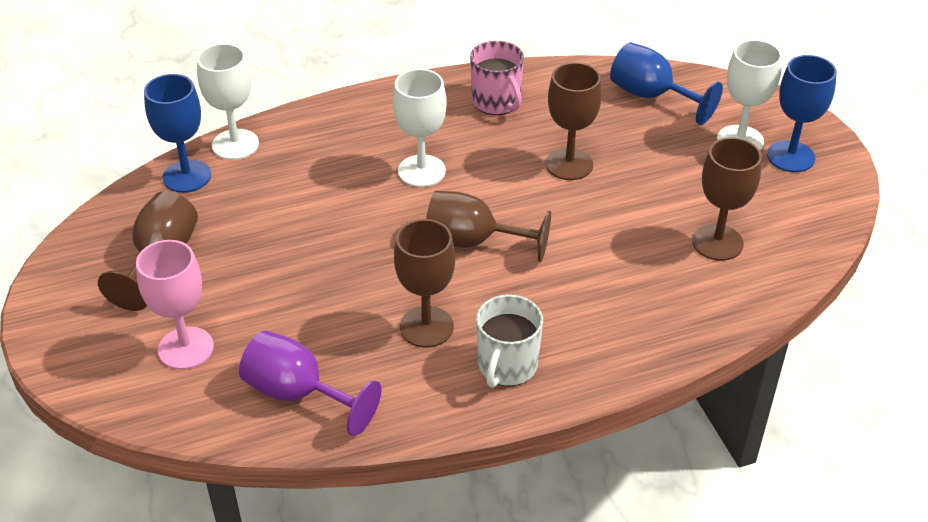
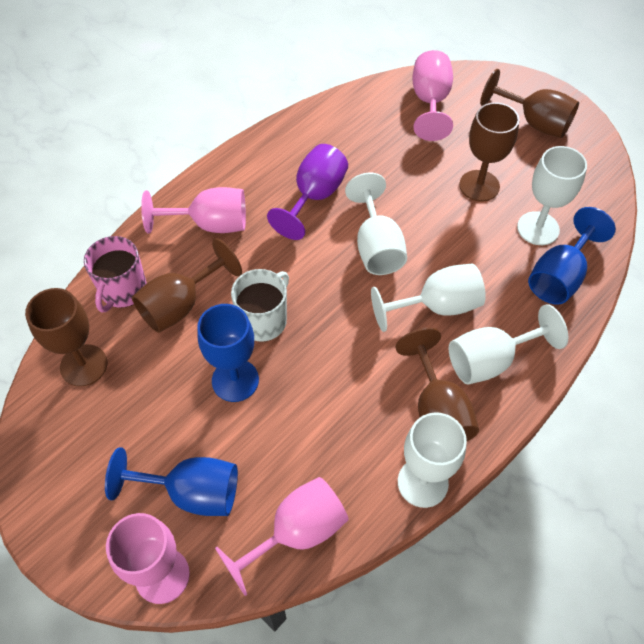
pink goblet: [136,240,214,370] = 1 -> [106,513,190,604] [141,187,246,233] [215,477,348,596] [412,50,453,141] = 4
white goblet: [197,43,259,160] [393,69,447,187] [717,40,782,151] = 3 -> [345,173,407,275] [371,264,486,332] [398,413,467,508] [449,304,568,385] [517,146,587,245] = 5

